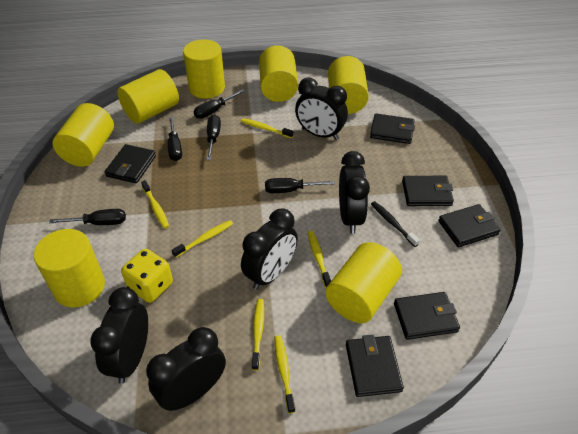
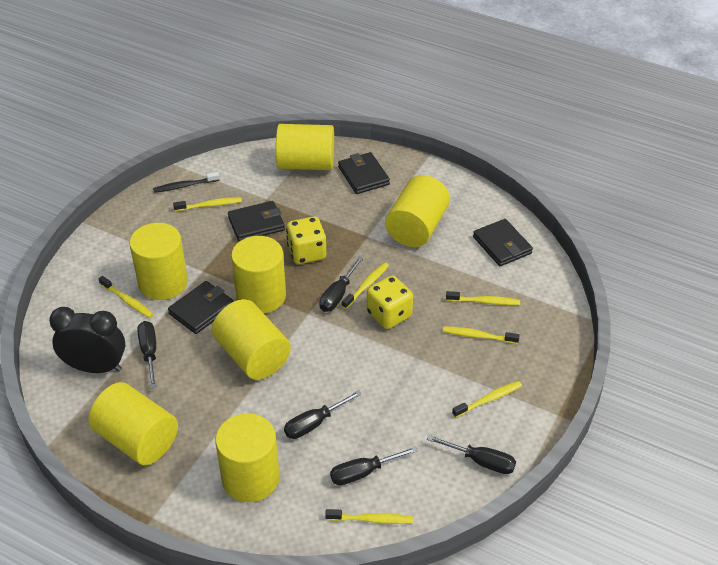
black clock: [90,287,148,384] [146,327,226,411] [241,208,298,290] [295,78,348,140] [339,151,370,234] = 5 -> [49,307,125,373] = 1
black wallet: [105,144,156,183] [346,335,404,397] [370,113,415,144] [394,292,460,340] [402,176,454,206] [438,204,501,247] = 6 -> [168,281,234,334] [228,201,285,242] [338,152,390,194] [473,219,533,266] = 4
yellow dice: [121,249,173,303] = 1 -> [286,217,326,264] [367,276,413,329] = 2
yellow toothbrush: [141,180,169,229] [172,220,233,258] [241,118,293,138] [252,299,264,371] [274,335,296,413] [308,231,331,288] = 6 -> [99,276,154,318] [173,197,242,211] [325,509,413,524] [342,263,389,309] [443,326,520,344] [446,291,520,305] [452,381,522,418] = 7

